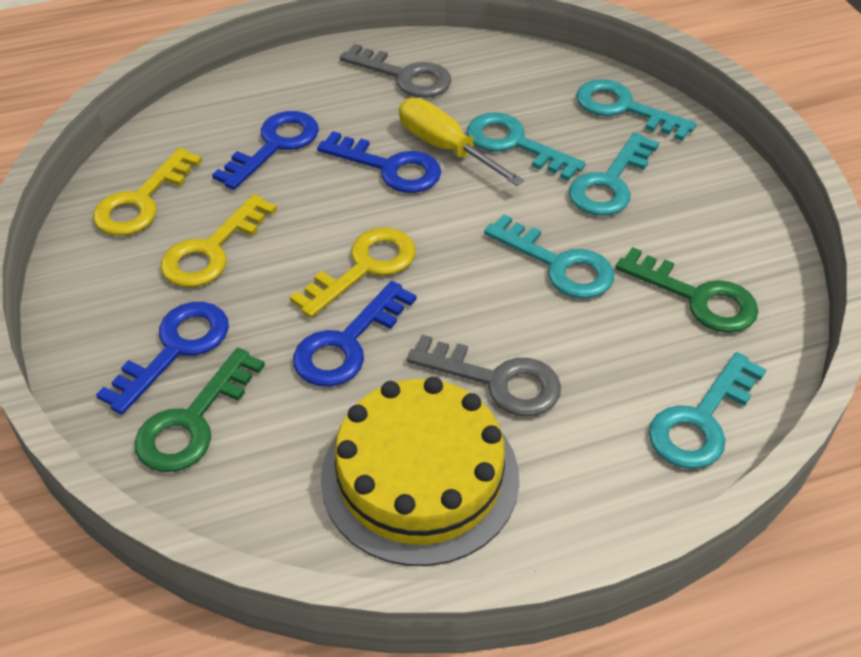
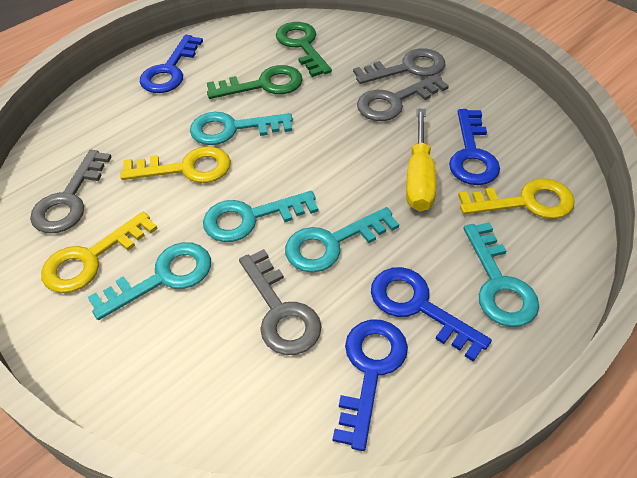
grey key: [340,44,451,98] [407,335,561,416] = 2 -> [30,150,112,233] [239,249,322,355] [353,48,445,84] [357,74,449,121] = 4
yellow cake: [321,377,519,566] = 1 -> none = 0

